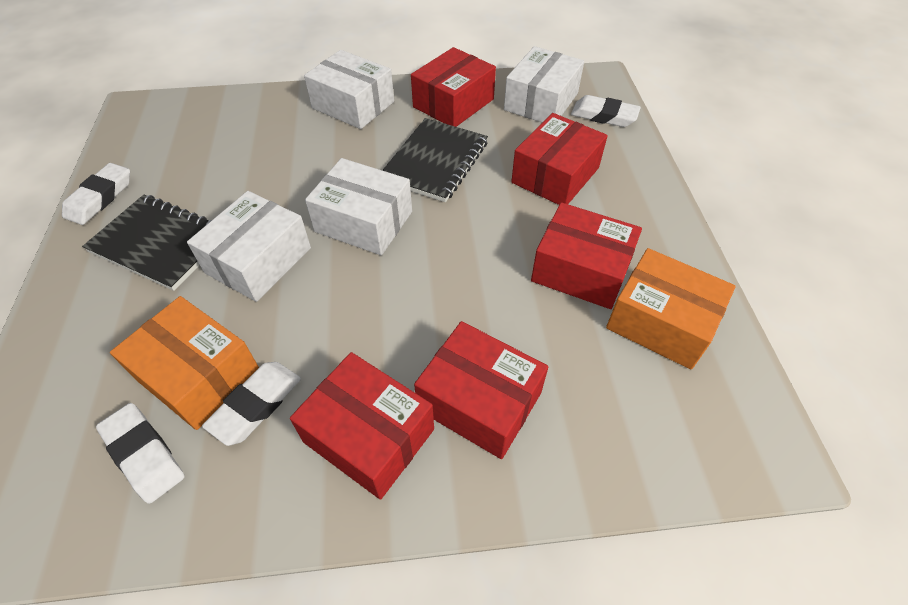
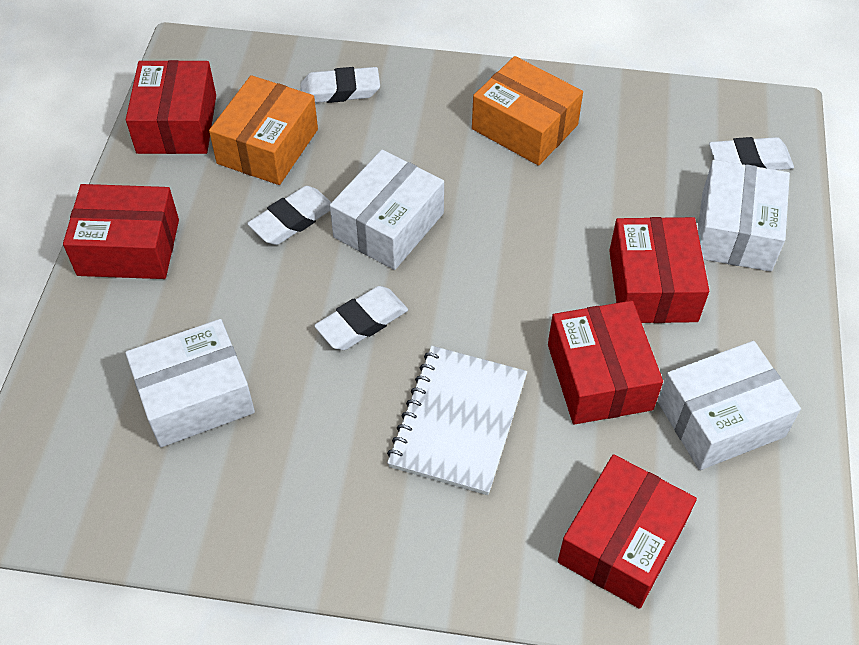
black notebook: [82,195,212,291] [382,118,488,202] = 2 -> none = 0
white notebook: none = 0 -> [387,346,527,495] = 1

